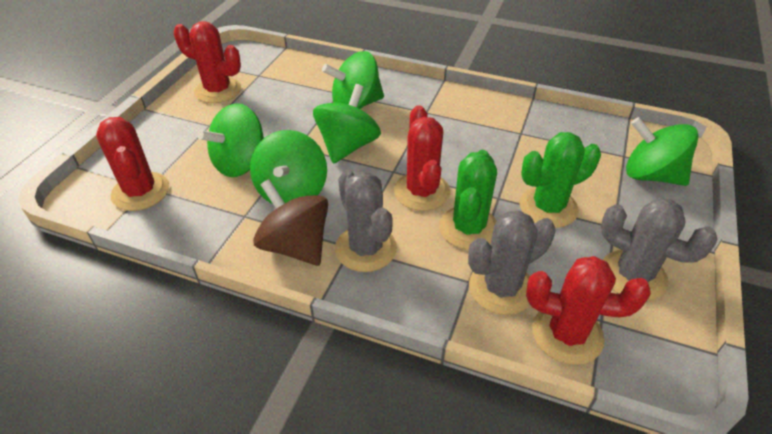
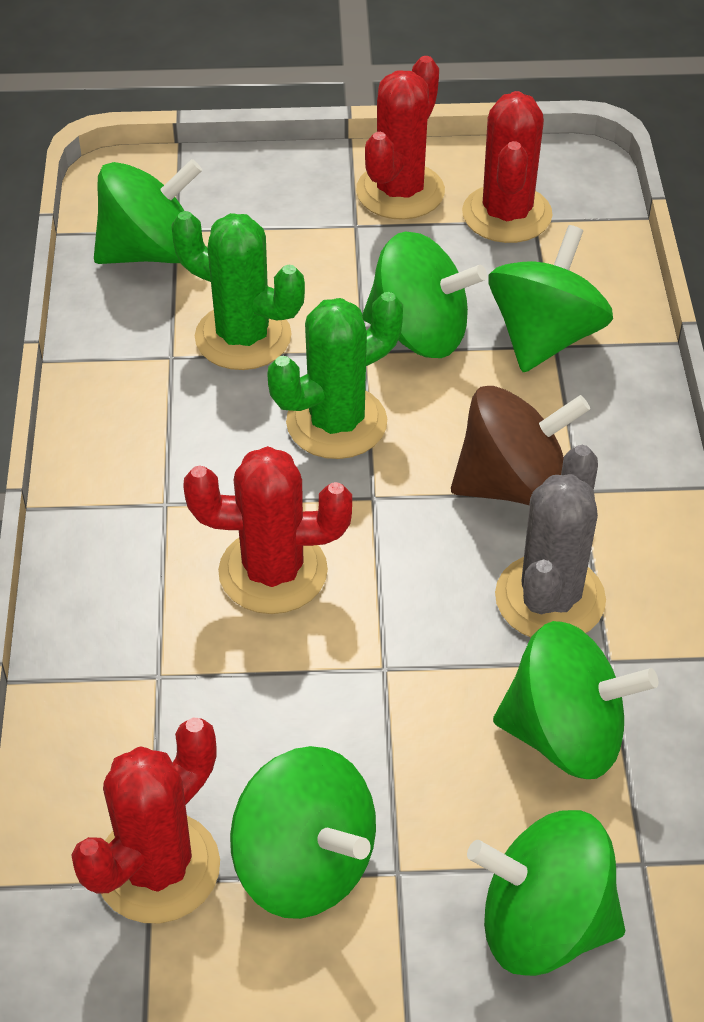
green spinning top: [197,103,264,177] [250,130,327,204] [313,84,381,164] [322,51,384,109] [626,117,699,186] = 5 -> [94,159,202,264] [230,746,376,919] [362,231,487,358] [467,810,625,976] [488,225,613,372] [493,621,658,779] = 6
grey cactus: [335,170,397,272] [468,210,556,315] [601,198,717,301] = 3 -> [495,445,606,637] = 1

